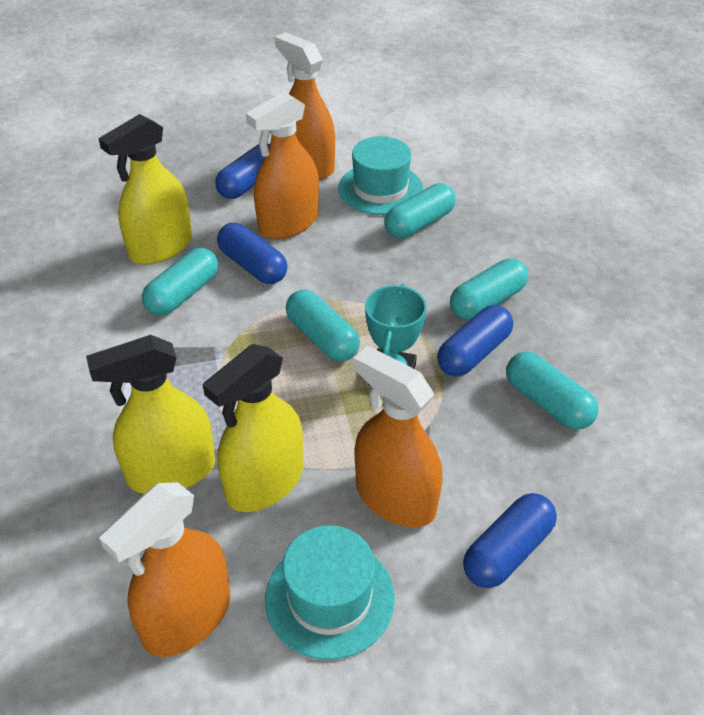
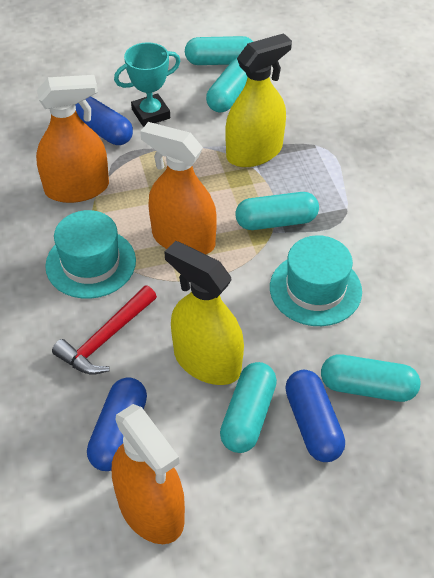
blue capsule: [215,143,270,199] [217,223,287,284] [437,305,513,376] [463,493,557,588] = 4 -> [75,96,133,145] [87,377,147,471] [285,370,345,462] = 3
orange spray bottle: [99,482,230,657] [246,91,319,239] [275,32,335,179] [353,346,443,528] = 4 -> [36,75,109,203] [112,404,185,544] [140,122,217,254] = 3
red hammer: none = 0 -> [52,285,157,375] = 1
yellow spray bottle: [86,335,215,494] [98,114,192,265] [203,344,303,512] = 3 -> [164,241,244,385] [225,33,292,167] = 2

